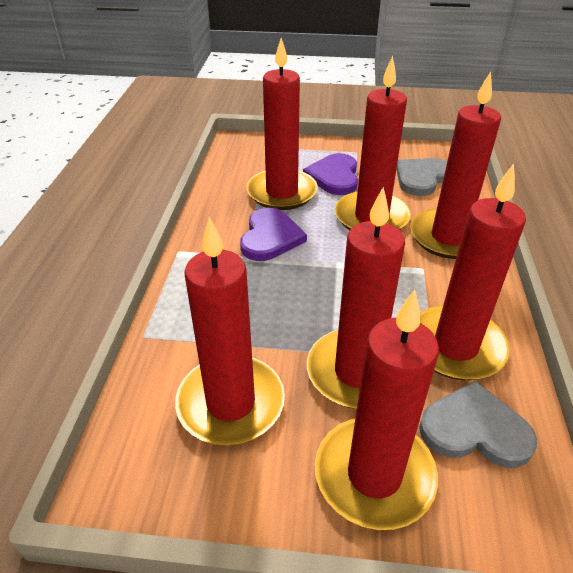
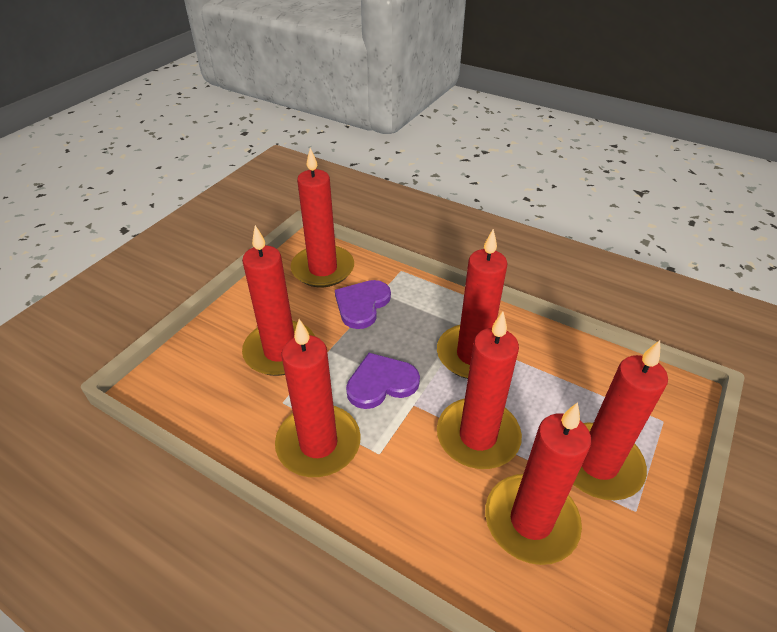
grey heart: [396,158,447,196] [419,381,537,468] = 2 -> none = 0

